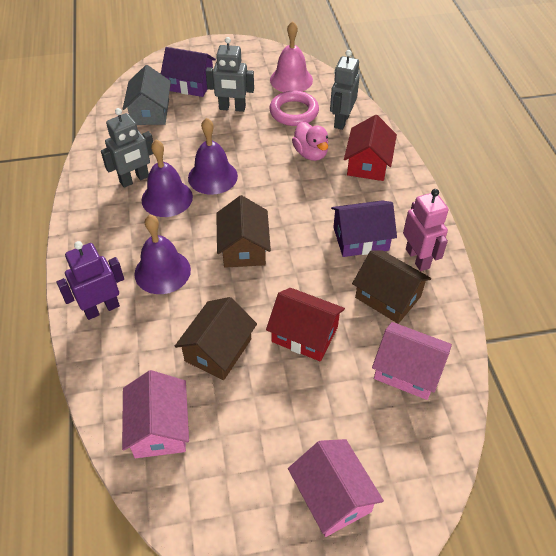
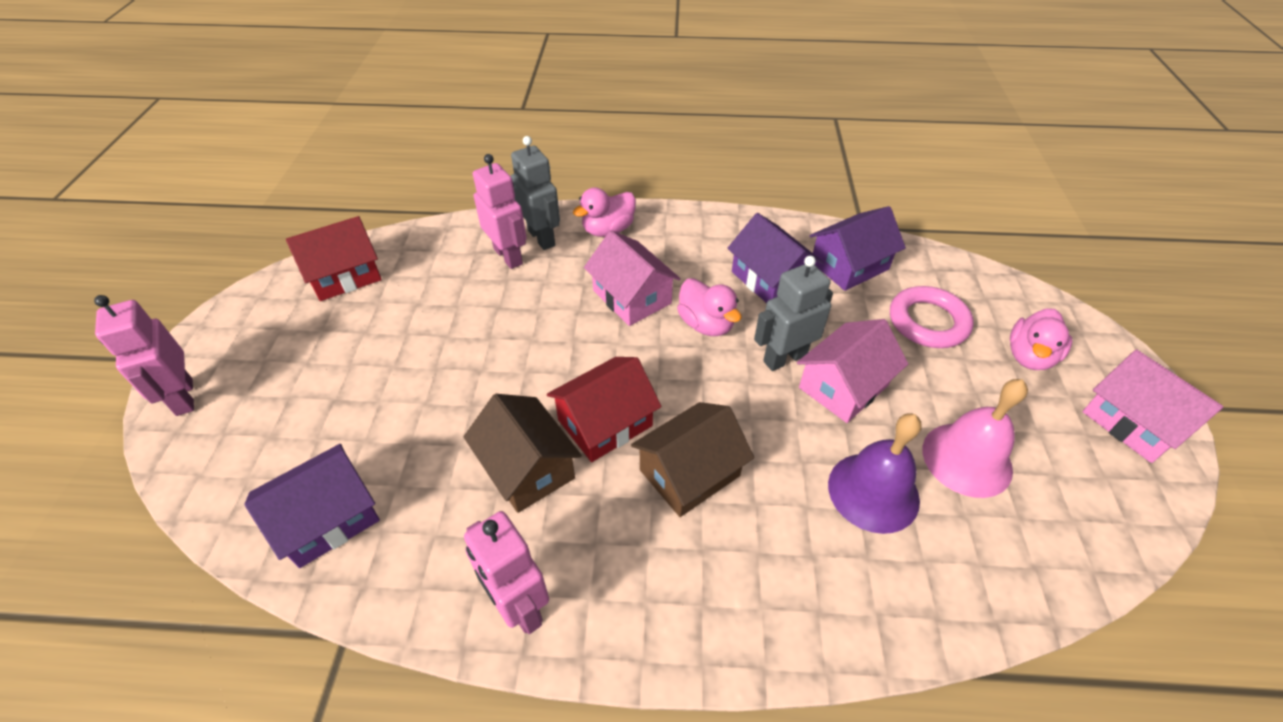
brown house: [174,297,257,380] [216,195,271,268] [352,250,431,324] = 3 -> [464,394,582,513] [631,402,754,517] = 2
grey house: [123,65,171,125] = 1 -> none = 0
grey robot: [101,108,153,188] [205,37,254,112] [330,50,360,130] = 3 -> [511,136,560,250] [754,256,833,371] = 2
pink duck: [292,122,328,161] = 1 -> [573,187,636,237] [677,278,742,336] [1010,308,1073,370] = 3
pink robot: [403,189,449,271] = 1 -> [94,295,194,416] [464,511,549,634] [473,154,526,269] = 3
purple bell: [134,215,191,294] [142,140,193,217] [188,118,238,195] = 3 -> [828,414,921,534] = 1
purple house: [161,47,216,97] [331,200,397,257] = 2 -> [244,444,380,568] [727,213,824,303] [810,206,906,291] = 3
purple robot: [57,241,124,320] = 1 -> none = 0

